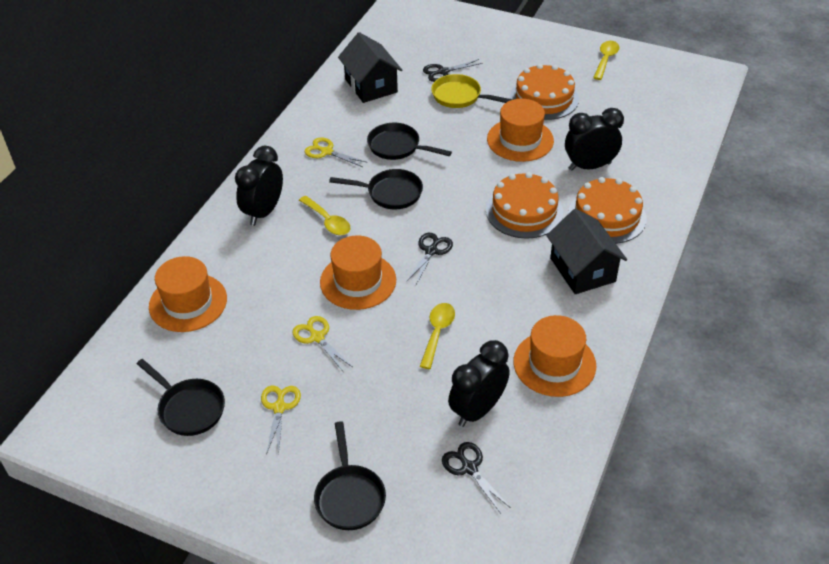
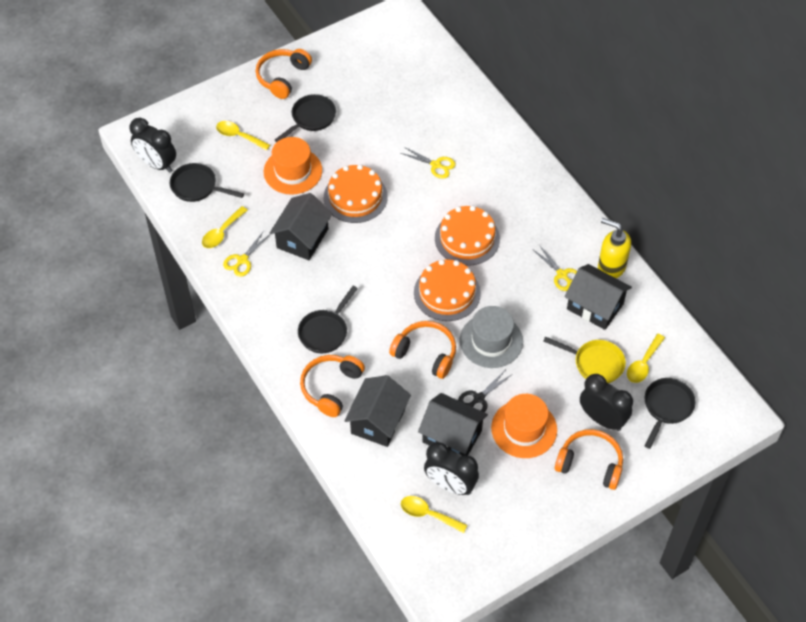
black house: [338,32,402,103] [546,209,627,294] = 2 -> [270,193,333,260] [344,375,411,447] [418,393,488,456] [565,264,632,330] = 4
black scissors: [406,233,453,285] [423,59,482,82] [442,442,511,514] = 3 -> [458,371,511,412] = 1
grey hat: none = 0 -> [460,306,523,368] = 1
orange hat: [149,256,227,332] [320,235,396,310] [487,99,554,162] [513,315,596,397] = 4 -> [264,137,322,195] [491,394,557,458] = 2
orange headphones: none = 0 -> [256,49,312,99] [300,355,365,417] [389,321,456,379] [555,429,623,490] = 4
yellow soap dispenser: none = 0 -> [598,218,631,278] = 1
yellow spoon: [299,196,350,235] [420,303,455,369] [593,41,620,80] = 3 -> [202,206,248,248] [216,121,270,150] [401,496,467,533] [627,334,665,383] = 4

